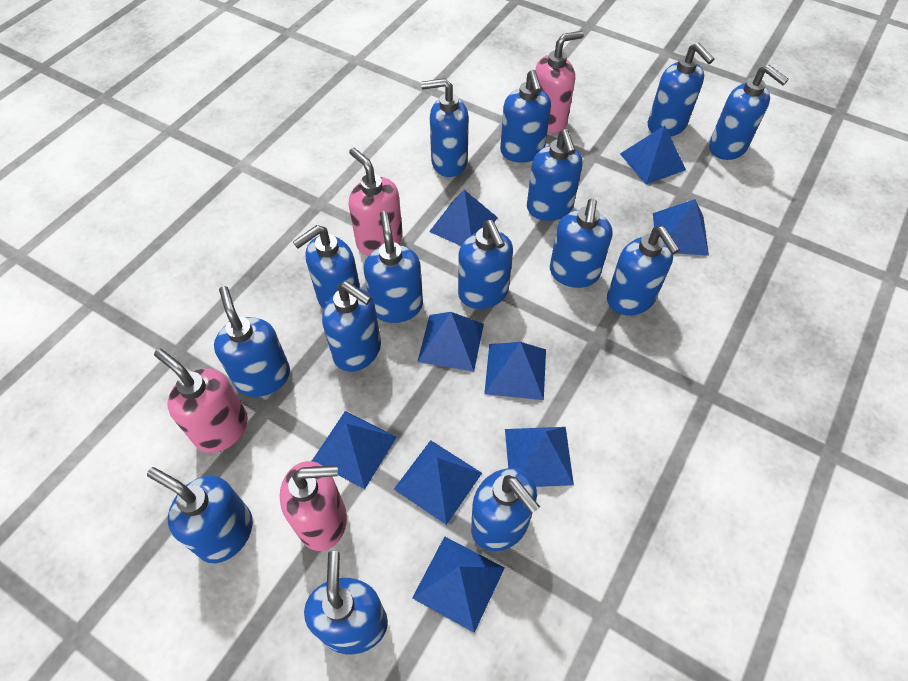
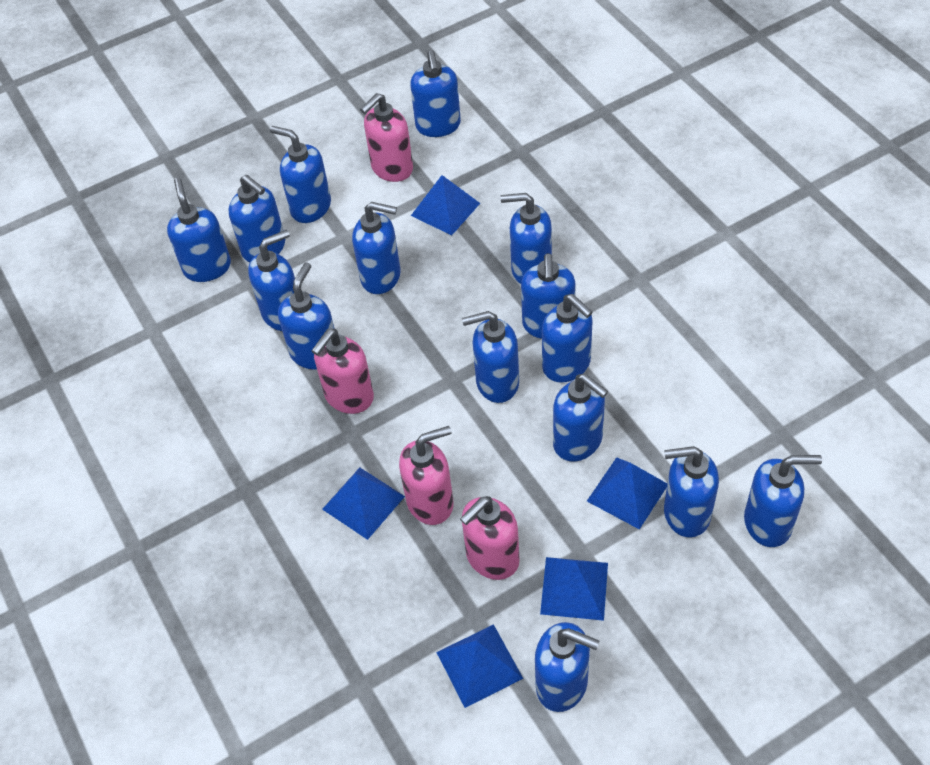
blue pyramid: [312,411,397,489] [394,440,482,525] [412,536,505,633] [417,312,484,372] [429,190,498,246] [484,342,546,400] [505,427,574,487] [620,125,686,185] [653,199,709,256] = 9 -> [322,467,405,540] [411,175,480,235] [436,624,523,708] [540,557,608,621] [587,457,667,530] = 5

